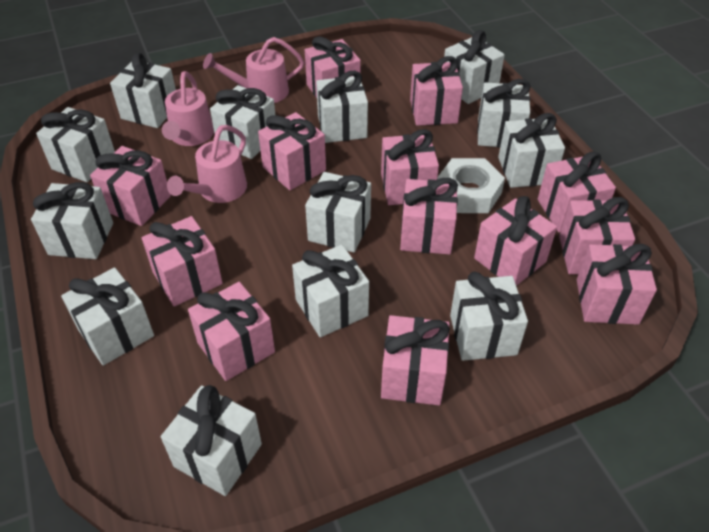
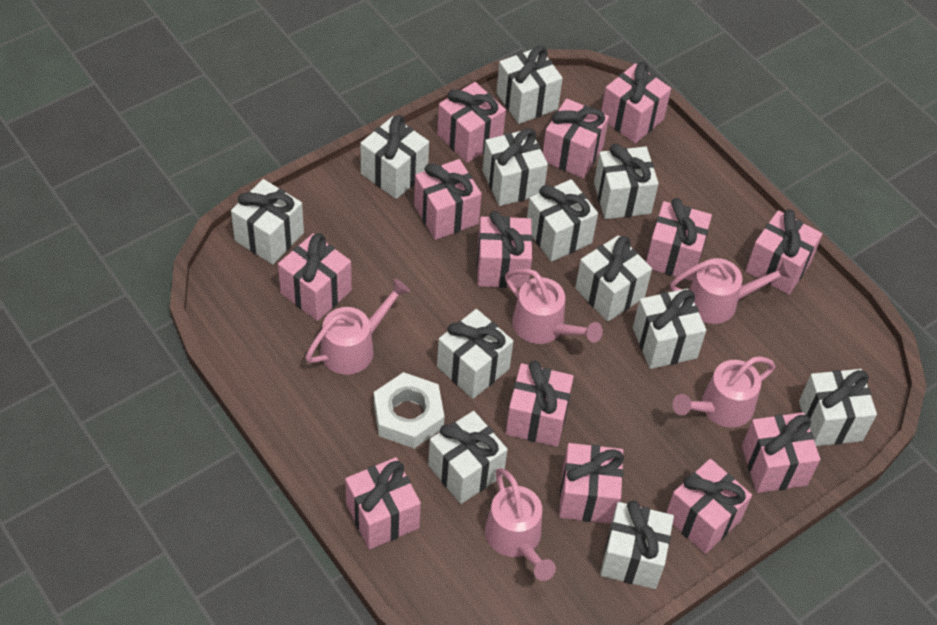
pink watering can: [162,71,214,146] [167,125,247,203] [203,37,304,103] = 3 -> [305,278,410,375] [485,468,556,581] [505,269,603,344] [670,258,793,324] [673,356,775,428] = 5
white gift: [31,182,113,259] [36,107,115,182] [61,267,154,366] [110,53,176,128] [161,385,262,496] [210,85,275,159] [292,245,369,337] [305,172,371,253] [316,71,368,143] [444,30,505,104] [450,271,528,361] [477,79,531,148] [498,113,565,188] = 13 -> [231,179,304,264] [361,115,429,199] [428,411,508,504] [437,309,513,399] [483,128,548,206] [496,46,563,124] [527,179,598,262] [575,235,652,321] [594,143,659,219] [600,500,674,589] [633,289,706,369] [799,369,877,446] = 12

